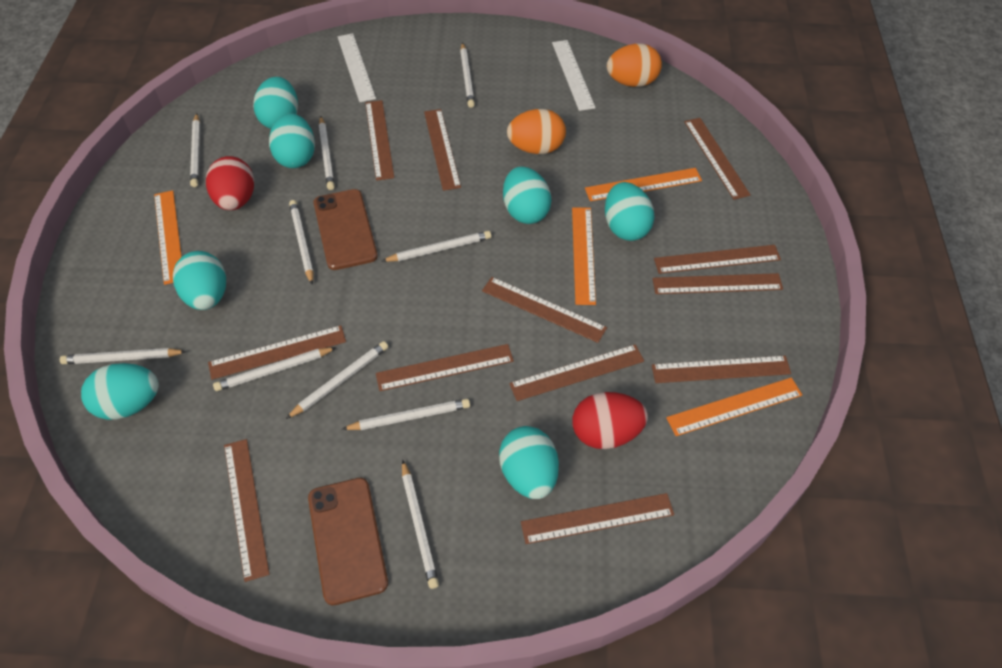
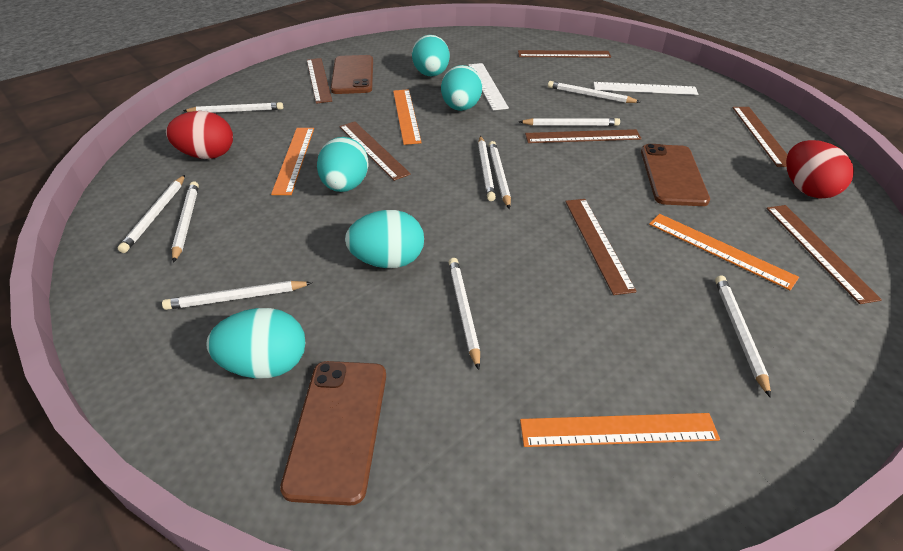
brown phone: [308,478,388,605] [314,189,378,270] = 2 -> [280,361,386,506] [331,55,373,94] [641,144,710,206] = 3
brown ruler: [208,325,346,380] [224,439,270,582] [365,100,394,181] [376,344,514,391] [424,109,461,191] [482,277,607,343] [509,344,644,401] [521,493,674,544] [652,356,791,383] [653,273,783,294] [654,245,781,274] [684,118,751,200] = 12 -> [307,58,332,104] [339,121,411,181] [518,50,611,58] [525,129,642,143] [565,199,637,295] [732,107,788,167] [766,205,882,304] = 7
orange egg: [507,109,566,154] [607,44,662,87] = 2 -> none = 0
turquoise egg: [81,363,159,420] [173,251,226,310] [253,77,298,129] [269,113,315,168] [499,426,559,499] [503,166,551,224] [605,182,655,241] = 7 -> [207,308,305,379] [317,137,369,192] [345,210,424,268] [412,35,450,76] [441,65,482,111] = 5

